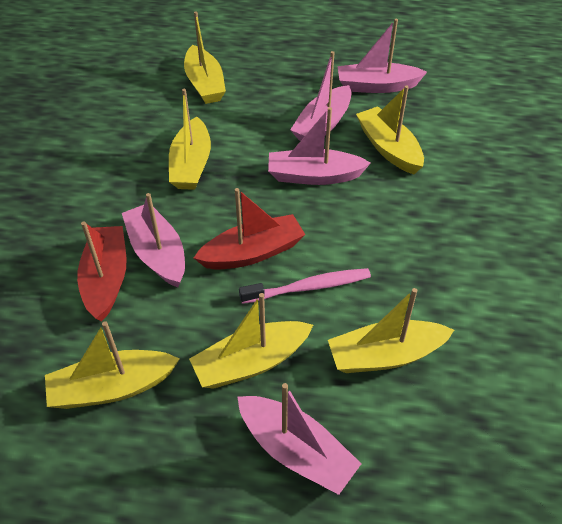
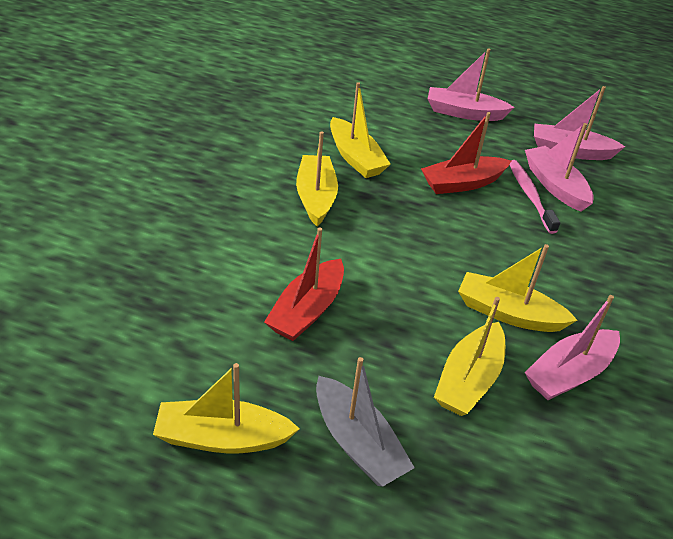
grey boat: none = 0 -> [316,357,415,487] = 1
pink boat: [122,193,185,287] [238,383,362,495] [268,107,371,185] [290,51,351,141] [338,19,427,93] = 5 -> [428,48,515,121] [525,123,594,212] [525,295,620,400] [534,86,626,160] = 4
yellow boat: [45,321,180,409] [169,89,211,190] [184,11,226,104] [189,293,313,389] [328,288,454,373] [356,86,424,174] = 6 -> [153,363,300,453] [296,131,338,226] [330,82,391,178] [434,297,505,416] [458,244,577,332] = 5

